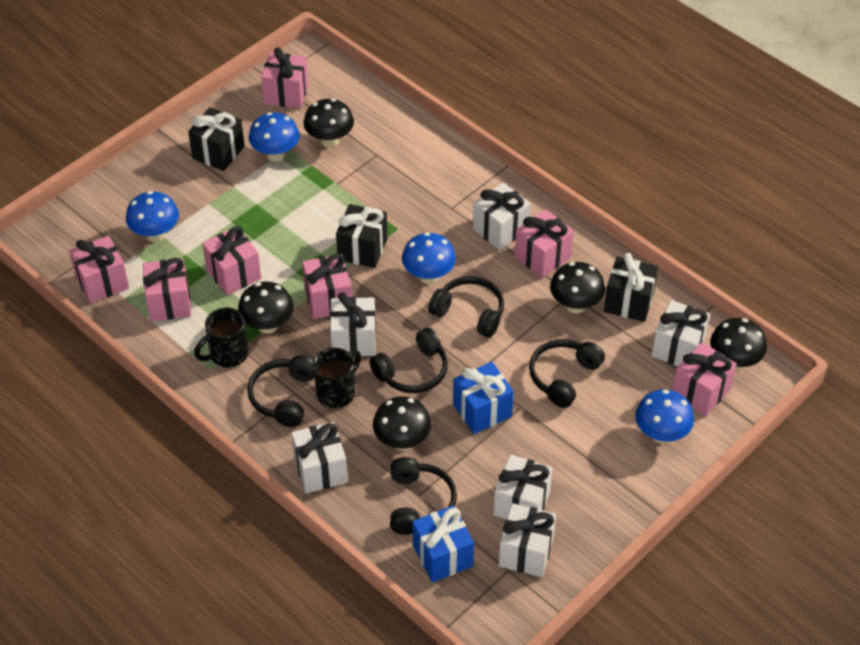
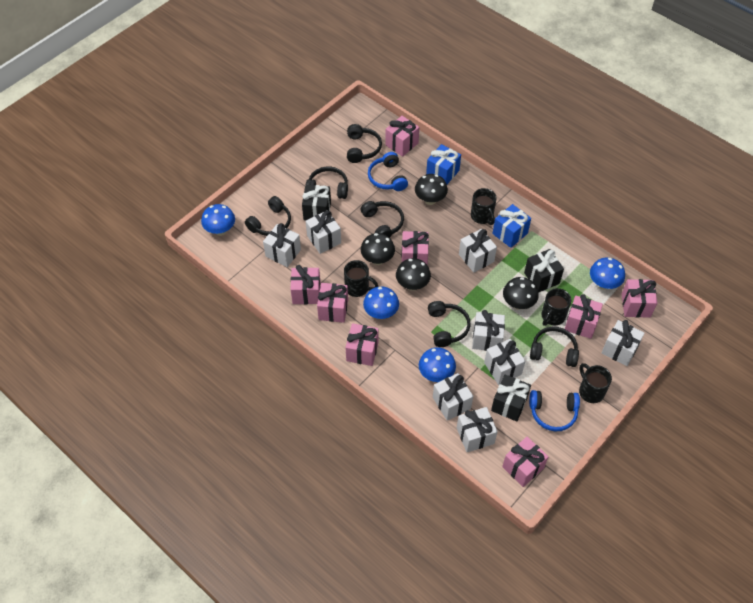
black headphones: [247,355,315,427] [369,327,448,393] [390,457,457,535] [428,276,504,337] [529,339,605,408] = 5 -> [245,196,291,236] [306,166,348,199] [347,124,382,163] [361,201,404,238] [428,301,471,347] [530,327,579,367] = 6
black mug: [194,308,249,367] [313,348,361,408] = 2 -> [344,260,378,297] [471,188,497,225] [542,288,571,326] [579,363,612,403] = 4
black mushroom: [238,282,294,334] [304,98,354,147] [373,396,431,451] [550,262,605,313] [710,318,767,371] = 5 -> [361,233,395,265] [396,258,431,291] [415,174,448,205] [503,277,539,310] = 4
blue headphones: none = 0 -> [368,152,408,191] [529,390,580,432] = 2
pink gift: [69,236,129,303] [143,258,191,321] [202,226,261,295] [261,47,309,109] [302,254,352,319] [515,209,574,278] [672,342,737,416] = 7 -> [290,265,321,304] [317,283,348,323] [346,323,379,366] [385,116,419,157] [401,231,429,264] [502,437,548,487] [565,294,603,339] [622,279,657,318] = 8
white gift: [291,422,348,493] [330,292,376,357] [473,182,530,250] [493,454,553,520] [499,503,556,577] [652,300,710,366] = 6 -> [263,223,301,267] [306,211,341,254] [433,373,473,421] [457,407,498,452] [459,229,497,273] [472,310,505,351] [484,339,525,385] [601,320,645,366] = 8

